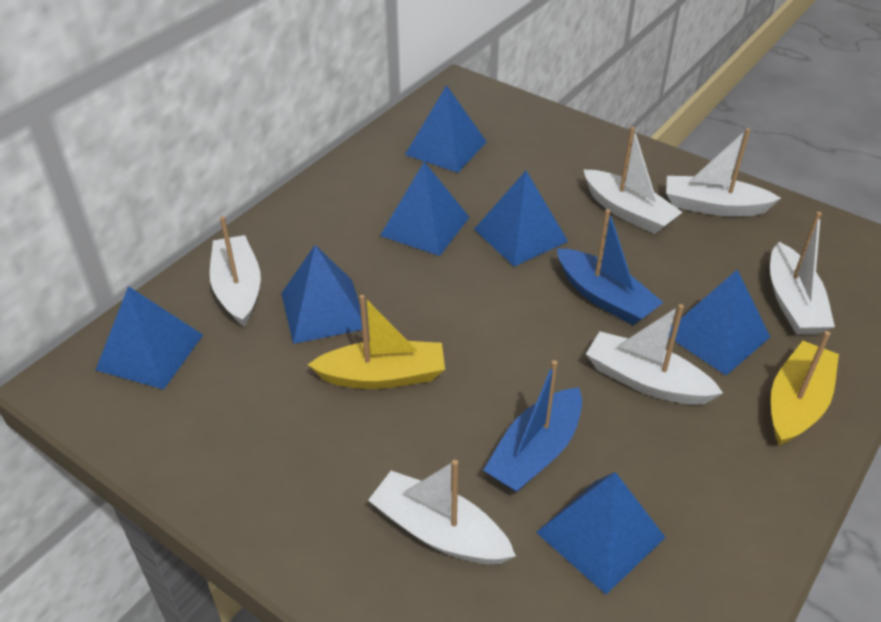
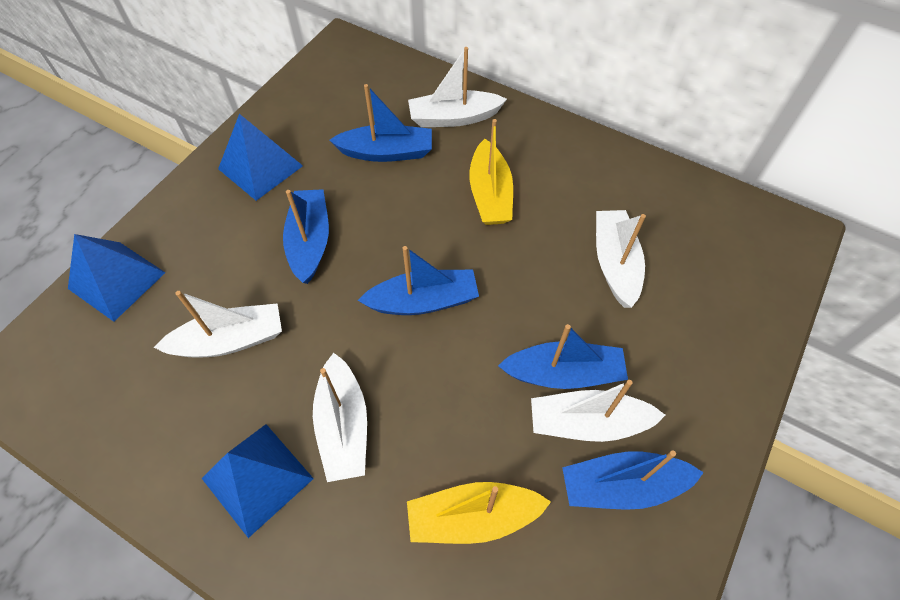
blue boat: [483,360,582,492] [557,209,664,325] = 2 -> [283,189,329,284] [329,84,432,162] [358,246,479,315] [498,324,628,389] [562,450,704,510] = 5
blue pyramid: [96,286,203,390] [281,245,362,344] [380,162,469,256] [405,85,487,173] [474,171,568,266] [536,472,666,594] [669,269,770,375] = 7 -> [68,234,166,322] [202,424,314,538] [218,114,303,201] = 3
white boat: [210,216,261,327] [368,460,516,564] [584,127,683,234] [586,304,723,405] [666,128,781,217] [770,212,835,335] = 6 -> [154,291,282,357] [313,353,367,482] [408,47,507,127] [531,380,665,442] [596,210,646,308] = 5

